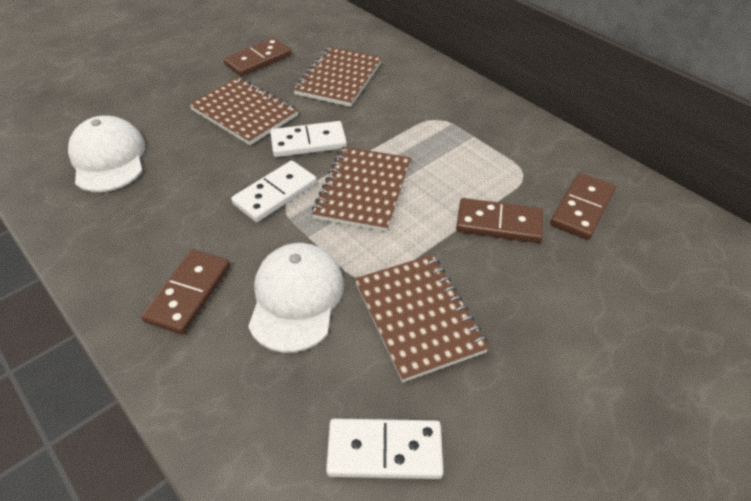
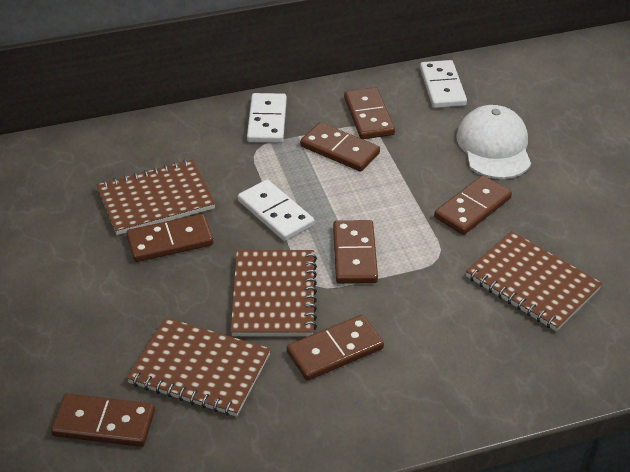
brown domino: [141,249,230,335] [223,38,292,77] [456,198,543,243] [550,173,616,240] = 4 -> [51,394,155,447] [126,214,213,262] [287,315,384,381] [300,122,380,172] [333,220,378,284] [344,87,395,139] [434,175,512,235] = 7
white cap: [68,116,145,192] [248,243,344,353] = 2 -> [457,105,531,179] = 1

